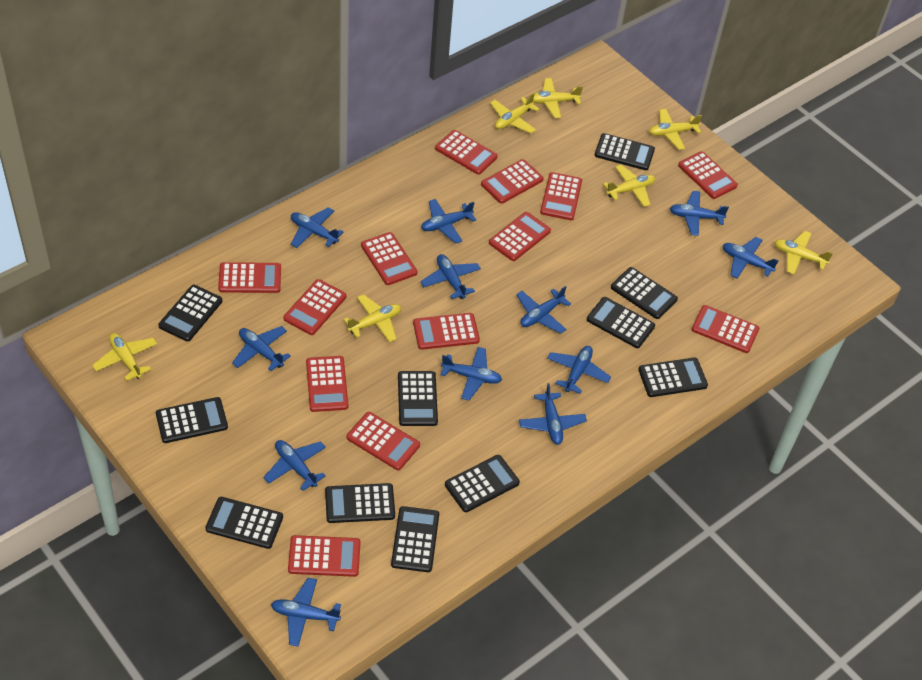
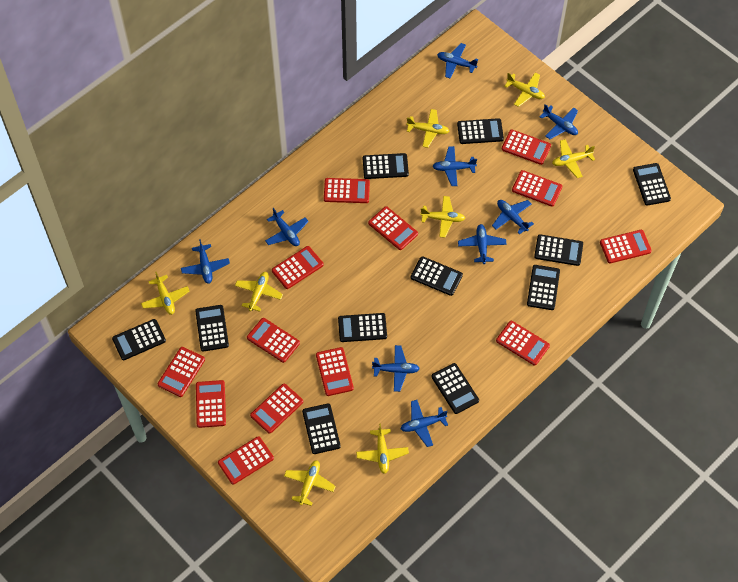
blue plane: [232,326,291,371] [263,440,326,491] [271,578,341,647] [291,207,344,248] [420,254,481,299] [421,199,476,244] [441,347,502,400] [516,286,571,334] [519,383,587,445] [547,346,611,394] [670,191,729,236] [723,237,779,279] = 12 -> [181,239,230,284] [265,208,309,246] [372,345,420,392] [401,400,448,447] [432,146,477,186] [437,43,478,79] [458,224,507,264] [492,200,534,234] [539,104,578,139] = 9
yellow plane: [92,333,157,381] [344,294,401,343] [490,93,540,134] [533,78,583,118] [603,164,655,207] [649,109,702,150] [774,231,833,274] = 7 -> [141,272,189,315] [235,272,283,312] [284,460,336,506] [356,423,409,474] [406,109,449,148] [420,196,465,238] [504,72,545,107] [552,139,595,178] = 8

